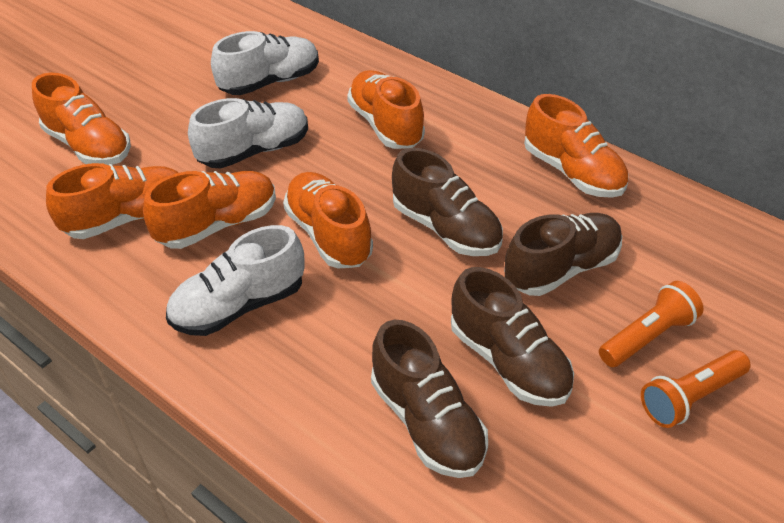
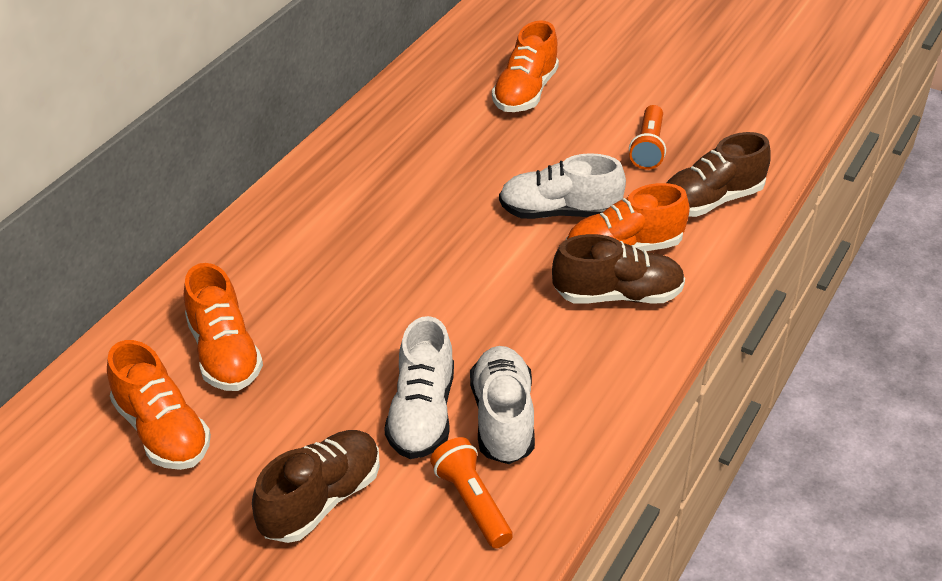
brown shoe: [371,320,488,478] [392,148,503,256] [451,267,574,407] [504,213,622,296] = 4 -> [252,430,380,543] [552,234,685,304] [667,132,771,217] = 3
orange shoe: [32,73,131,165] [46,163,179,239] [143,171,276,249] [283,172,373,269] [347,70,425,149] [524,94,628,198] = 6 -> [107,340,211,470] [184,263,263,391] [492,20,559,112] [566,183,690,251] = 4

